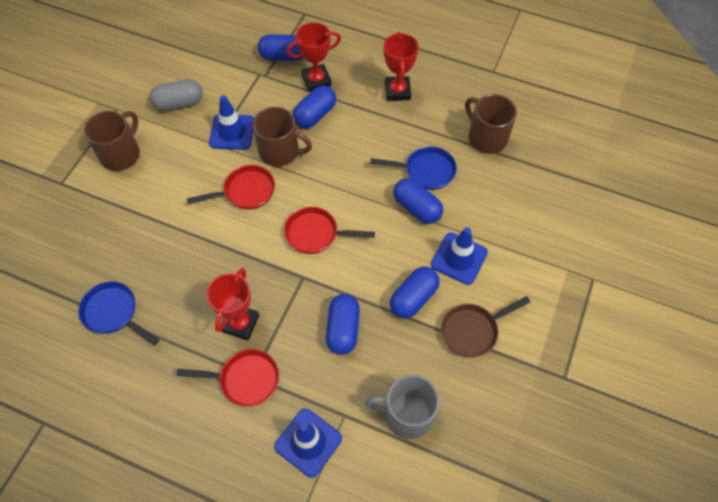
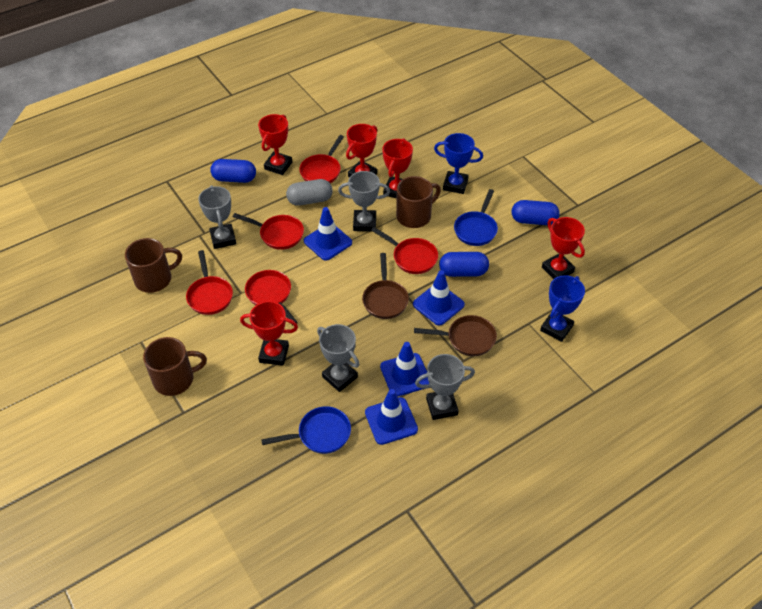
blue capsule: [258,34,303,61] [293,85,336,128] [326,294,360,355] [390,267,440,318] [393,178,443,224] = 5 -> [210,159,256,183] [439,252,489,277] [512,200,560,225] = 3
blue traffic cone: [209,95,254,150] [274,409,342,478] [431,227,488,285] = 3 -> [304,207,352,261] [365,389,418,445] [380,342,429,397] [413,270,465,326] = 4
blue trophy: none = 0 -> [434,133,483,194] [540,275,585,342] = 2
brown pan: [441,296,530,358] = 1 -> [362,253,409,319] [414,315,497,356] = 2
grey mug: [365,375,439,439] = 1 -> none = 0
grey trophy: none = 0 -> [198,185,236,249] [317,324,359,392] [338,171,390,231] [415,354,475,420] = 4
red pan: [177,349,279,407] [187,165,275,210] [284,207,375,254] = 3 -> [186,250,233,315] [233,213,304,250] [245,270,298,323] [299,135,344,183] [371,227,438,274] = 5
red trophy: [206,268,259,340] [286,22,341,92] [384,32,419,101] = 3 -> [240,301,298,366] [258,114,292,175] [346,124,377,178] [382,138,413,198] [542,217,585,279] = 5

